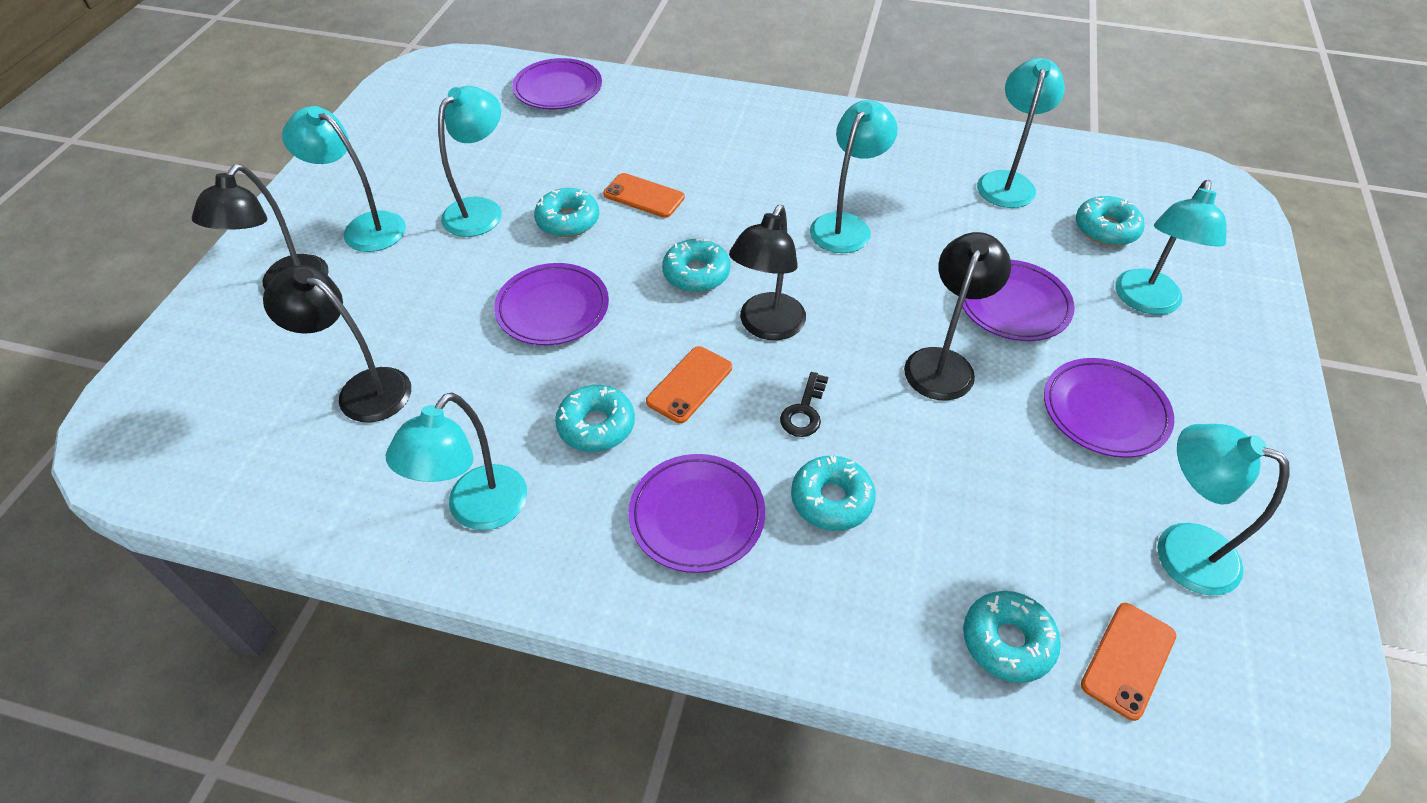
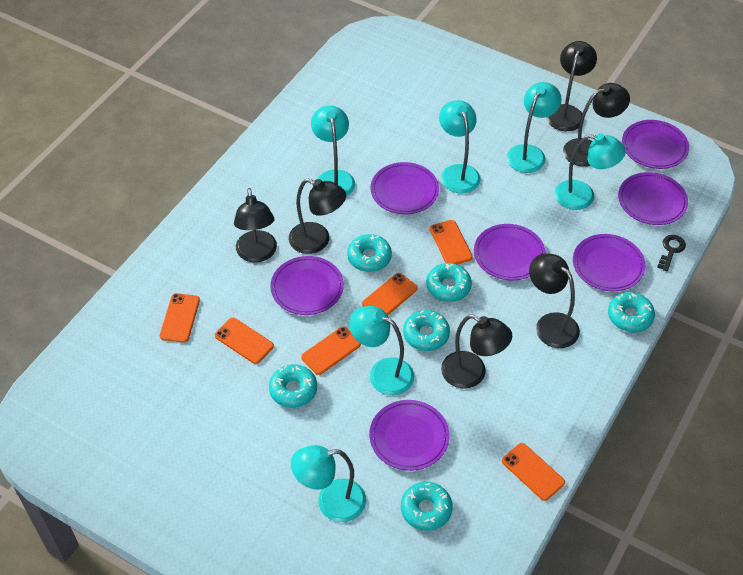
black lamp: [192,164,329,289] [263,265,411,422] [729,205,806,340] [904,232,1011,401] = 4 -> [234,188,277,263] [289,179,346,254] [441,314,512,389] [529,253,580,348] [546,41,597,131] [563,83,630,167] = 6
orange phone: [603,173,685,218] [646,346,732,423] [1081,603,1177,721] = 3 -> [160,293,200,343] [215,318,274,364] [301,327,361,375] [362,273,418,315] [430,220,473,264] [502,443,565,501] = 6
purple plate: [494,263,609,345] [512,58,602,109] [628,454,765,573] [962,260,1075,341] [1044,358,1175,458] = 5 -> [270,256,344,315] [369,400,450,471] [370,162,439,214] [474,224,546,281] [573,234,646,291] [618,172,688,225] [622,120,689,169] = 7
turquoise lamp: [282,106,406,252] [386,393,527,530] [438,86,502,237] [810,100,898,253] [977,58,1065,208] [1115,180,1226,315] [1157,424,1290,596] = 7 -> [291,445,366,522] [311,106,355,196] [349,306,414,395] [439,100,481,194] [507,82,562,173] [554,134,626,210] = 6

